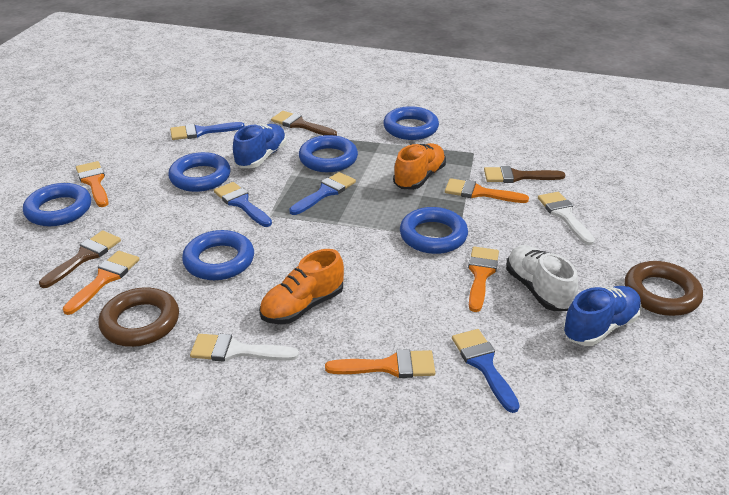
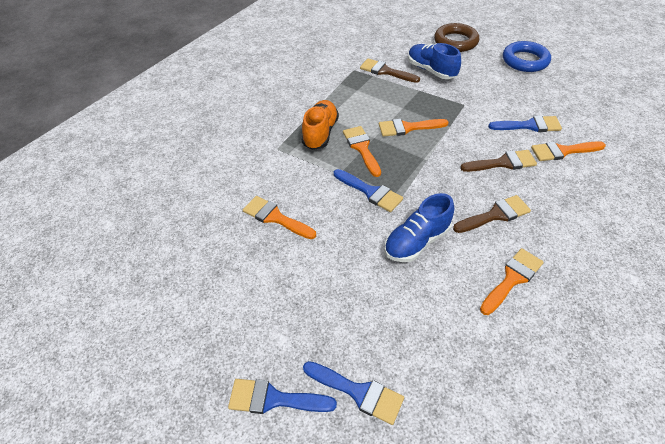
blue ring: [23,183,91,226] [168,152,231,192] [182,230,254,280] [299,135,358,172] [383,106,439,140] [400,207,468,254] = 6 -> [503,41,551,72] = 1
brown ring: [98,287,179,347] [624,261,703,316] = 2 -> [434,23,479,52] = 1
orange shoe: [259,249,344,324] [393,143,446,190] = 2 -> [302,100,339,150] = 1
white brush: [190,334,299,362] [538,192,595,245] = 2 -> none = 0
white shoe: [506,245,579,311] = 1 -> none = 0

